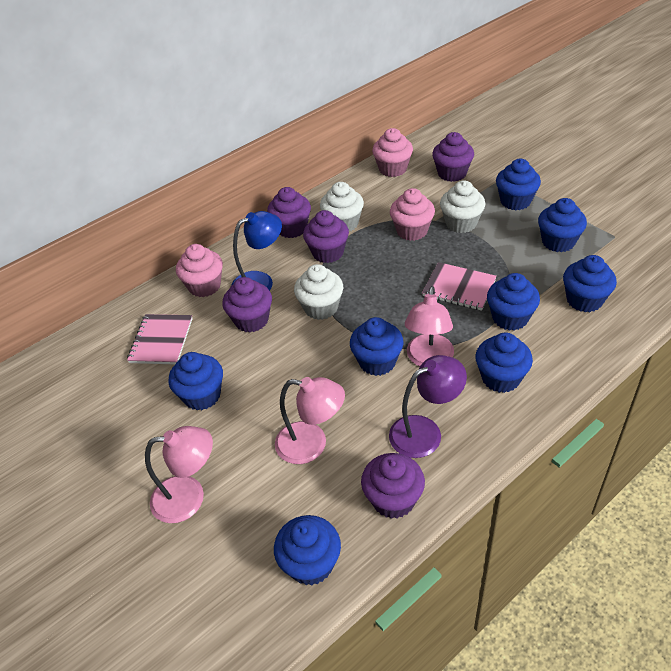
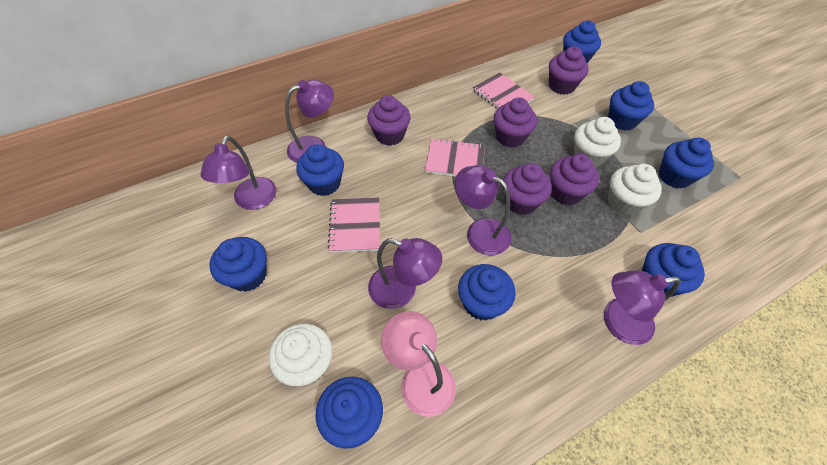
blue lamp: [231,211,282,291] = 1 -> none = 0
pink cupcake: [176,244,223,297] [372,128,413,177] [390,188,435,241] = 3 -> none = 0
pink lamp: [145,426,213,523] [275,377,345,464] [405,286,454,366] = 3 -> [381,311,456,417] = 1
pink notebook: [127,314,193,364] [422,262,497,311] = 2 -> [328,197,380,253] [425,138,485,177] [472,72,534,109] = 3
purple lamp: [389,355,467,458] = 1 -> [200,135,276,210] [285,79,334,163] [368,238,442,309] [455,165,511,256] [604,270,680,345] = 5

